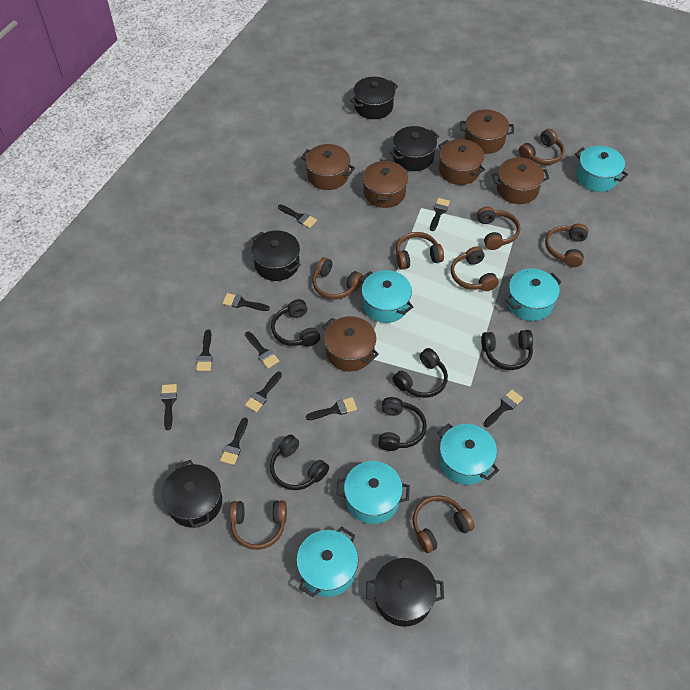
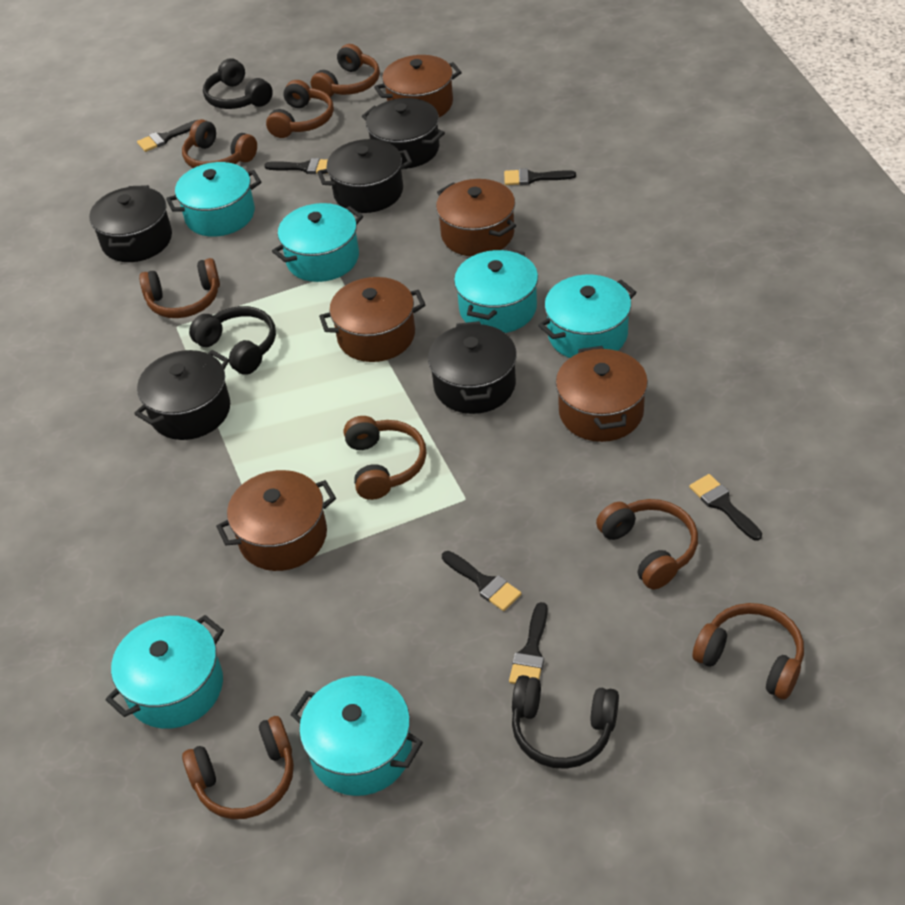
black brush: [161,384,177,430] [196,330,213,371] [220,418,248,465] [223,293,270,311] [245,331,279,368] [245,372,282,412] [278,204,317,228] [306,397,357,420] [430,198,450,231] [483,390,523,427] = 10 -> [137,120,197,152] [264,158,328,174] [442,551,521,611] [504,168,576,185] [509,602,548,684] [689,474,762,541] = 6
black headphones: [270,435,329,490] [271,299,320,347] [378,397,427,451] [392,348,448,398] [481,330,533,370] = 5 -> [189,306,276,375] [203,58,273,109] [512,675,619,769] = 3
brown pot: [301,144,355,190] [322,316,379,371] [363,159,408,208] [438,139,485,185] [460,110,514,154] [492,157,550,204] = 6 -> [216,470,336,571] [319,277,426,362] [374,55,462,117] [436,179,516,256] [556,346,648,442] = 5

